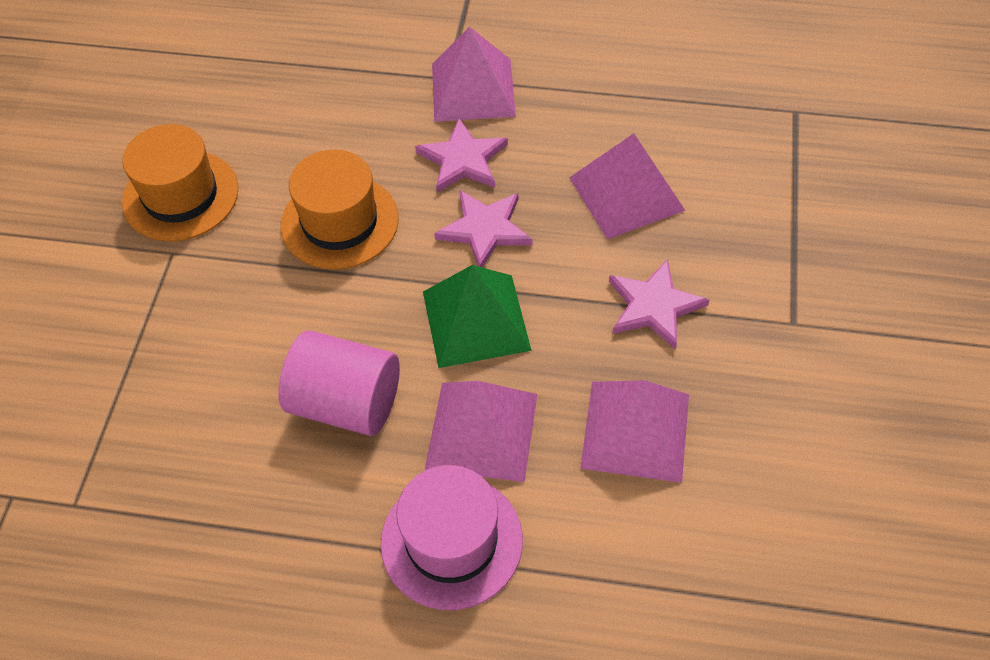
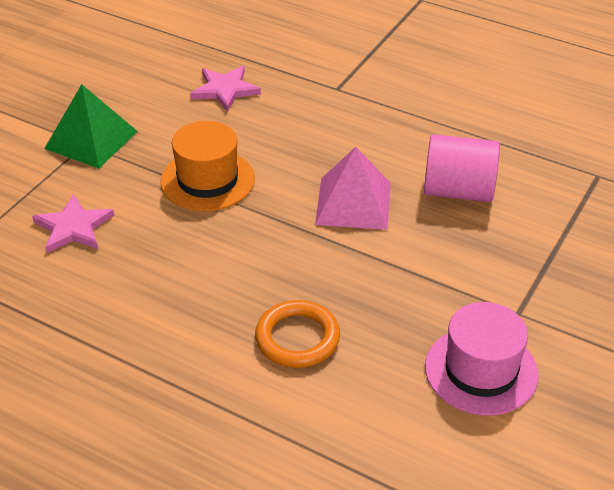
orange hat: [122,124,238,242] [281,149,399,270] = 2 -> [160,121,255,211] = 1
orange ring: none = 0 -> [255,300,340,368] = 1
pink pyramid: [425,381,537,482] [432,27,516,122] [569,133,686,239] [580,380,689,483] = 4 -> [315,147,391,230] = 1
pink star: [415,118,508,193] [434,190,533,268] [609,259,709,350] = 3 -> [32,194,114,253] [190,66,261,112] = 2

